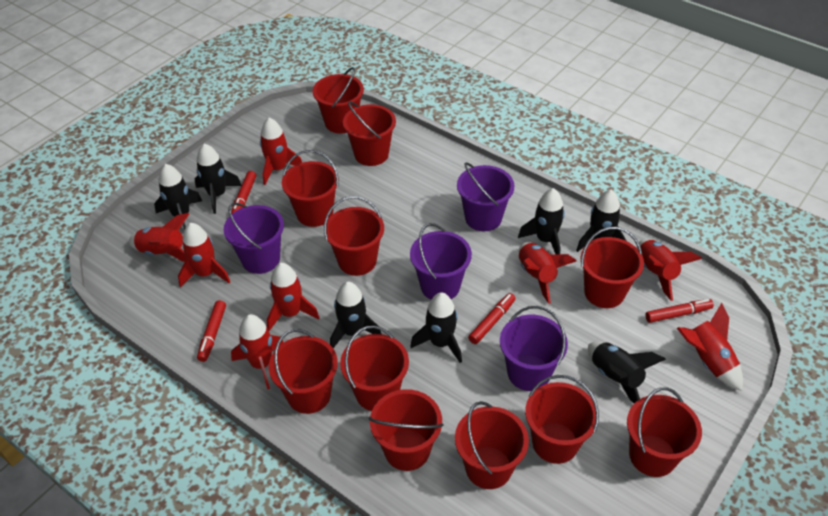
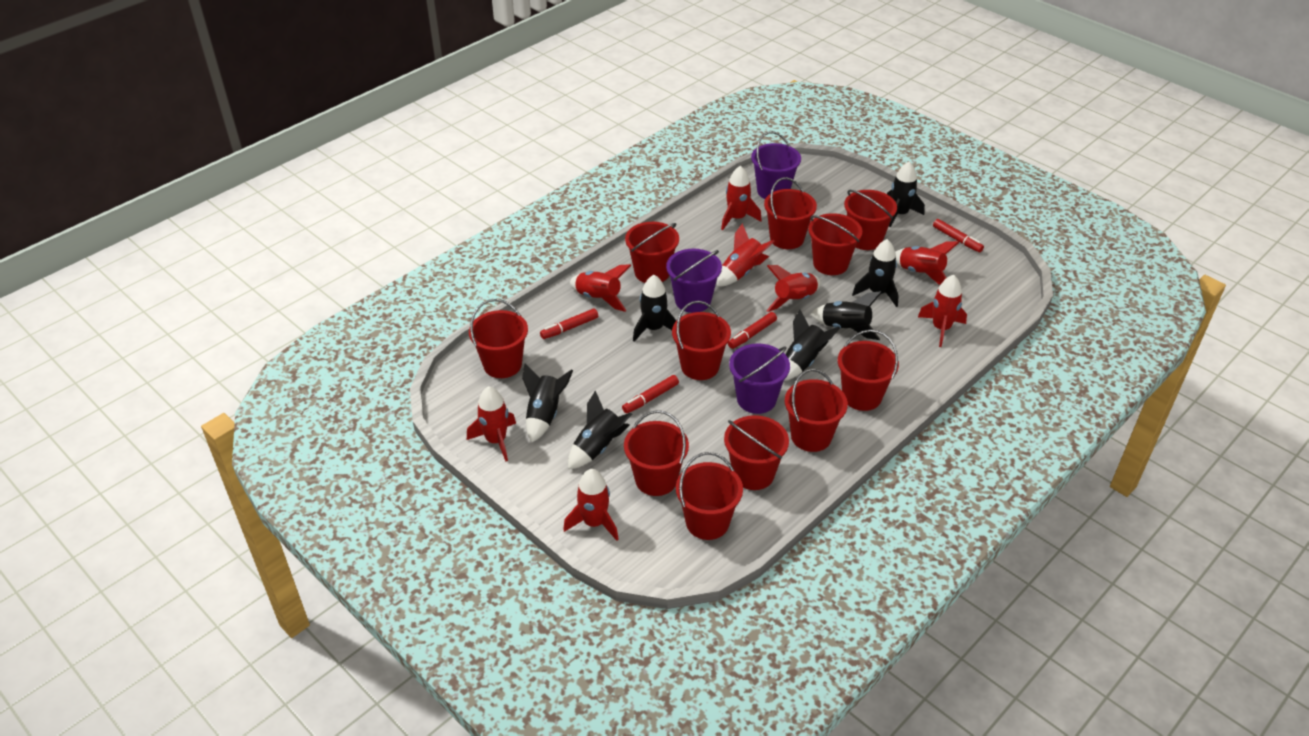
purple bucket: [224,203,284,274] [410,223,472,300] [457,162,514,231] [500,306,568,391] = 4 -> [666,249,722,313] [729,343,790,414] [751,131,801,199] = 3

